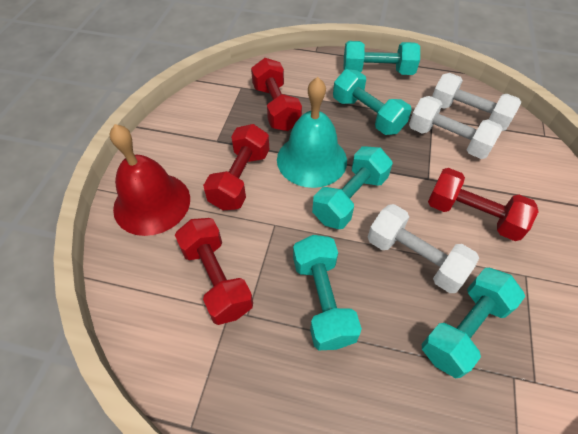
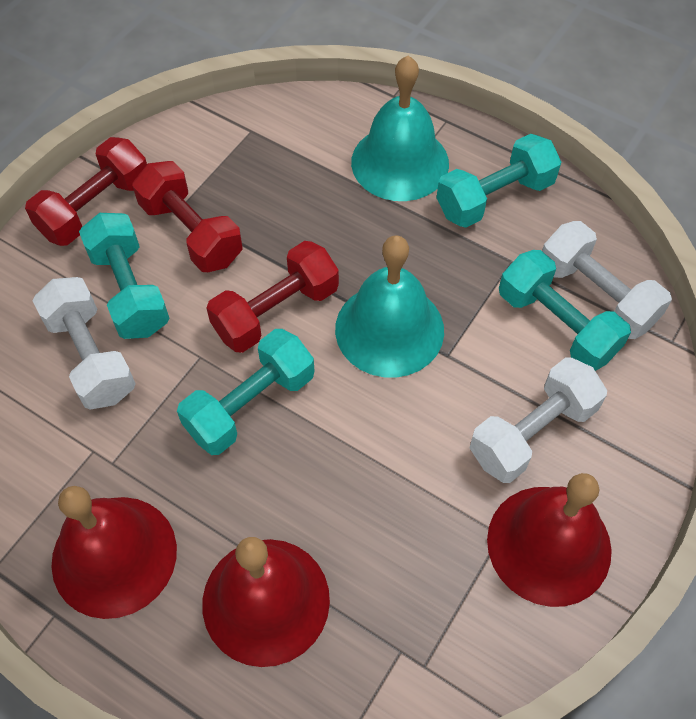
red bell: [110,124,190,236] = 1 -> [51,486,177,619] [202,537,330,667] [487,473,612,607] = 3
red dumbbell: [175,218,253,325] [203,124,269,210] [251,58,302,131] [428,168,539,241] = 4 -> [25,137,147,246] [132,161,243,272] [207,241,339,353] = 3
turquoise bell: [277,77,347,188] = 1 -> [335,235,444,378] [351,56,449,201] = 2
turquoise dumbbell: [293,235,362,350] [312,147,393,229] [333,69,412,135] [344,41,420,75] [422,268,525,378] = 5 -> [79,213,170,339] [177,329,315,455] [436,134,561,228] [499,250,631,371] = 4

